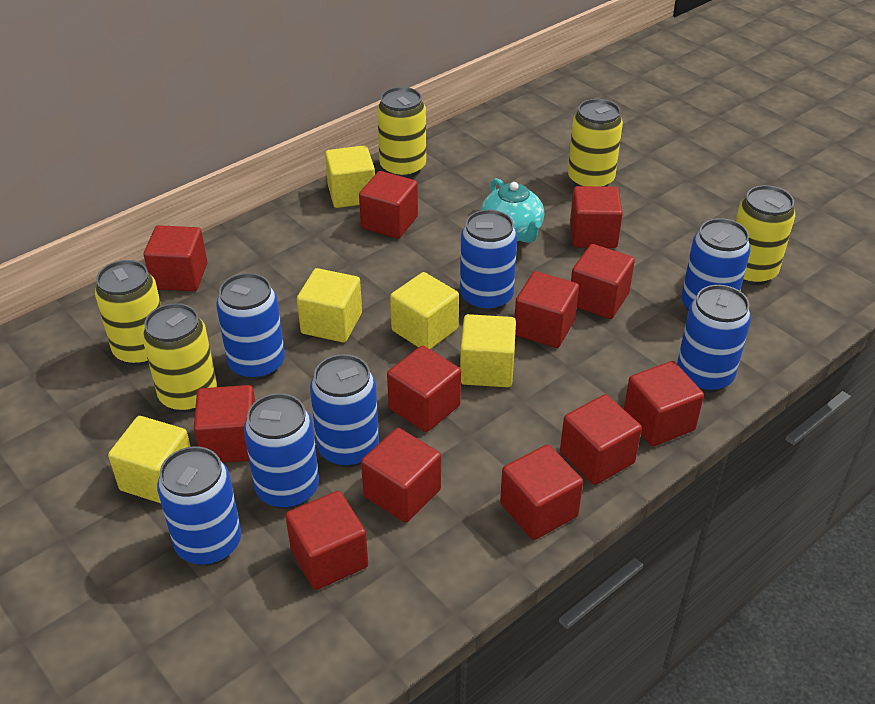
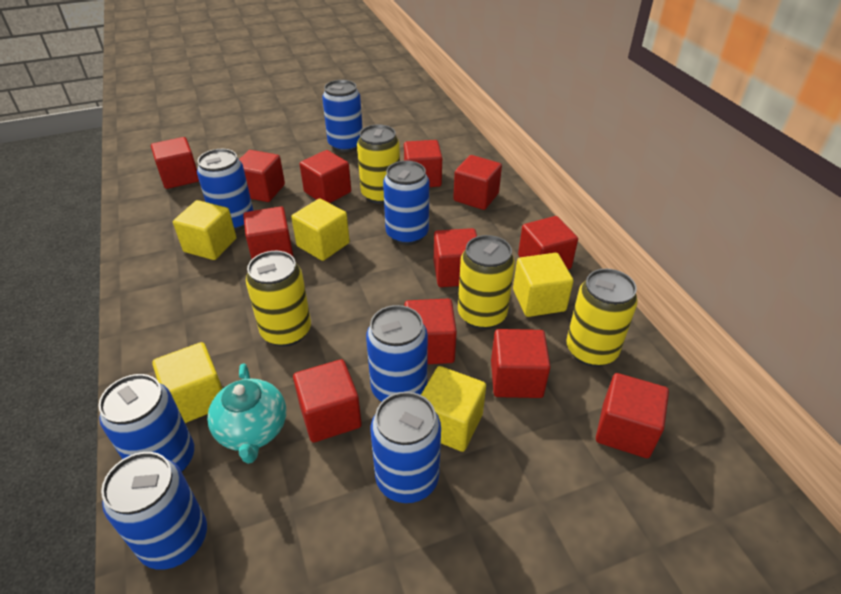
yellow can: [95,260,161,366] [142,303,217,413] [377,87,426,178] [568,99,623,187] [736,185,795,285] = 5 -> [246,251,311,347] [357,124,400,204] [458,235,515,329] [566,269,638,367] = 4

